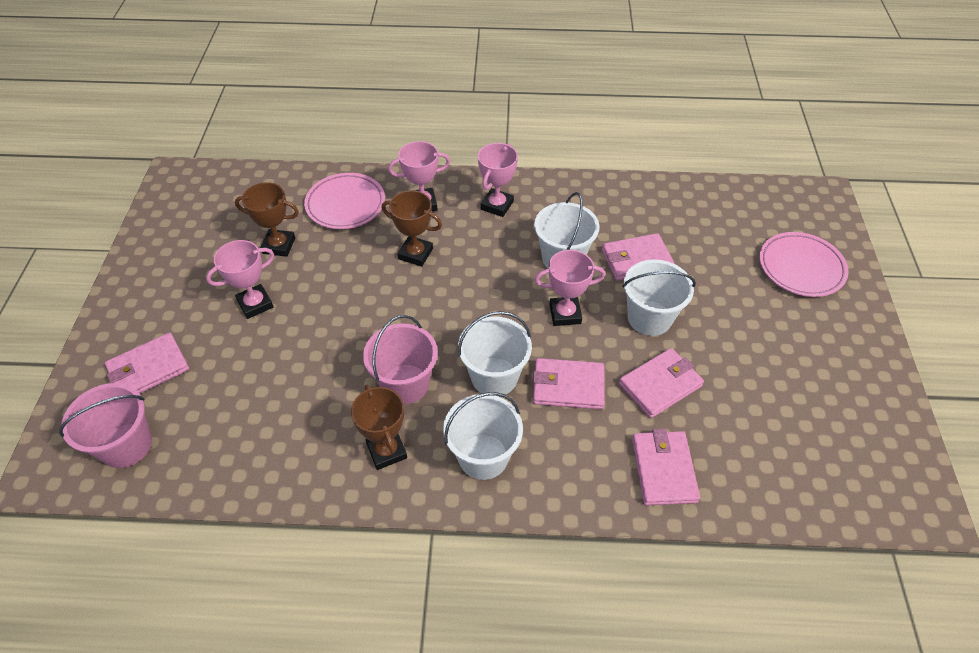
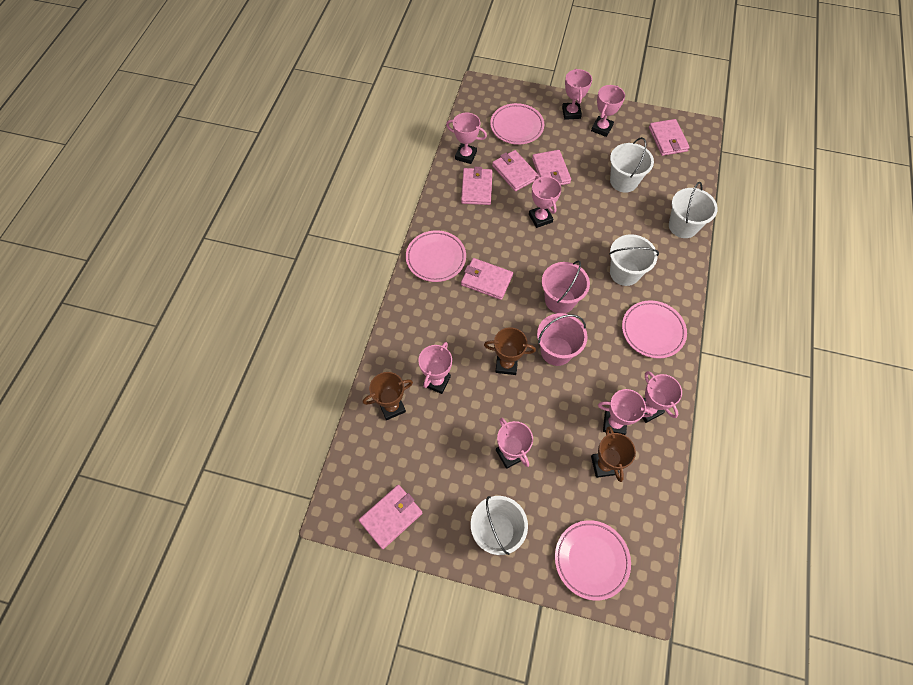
pink plate: [304,173,385,229] [759,232,848,297] = 2 -> [406,230,466,282] [490,103,544,145] [555,520,631,601] [622,301,687,358] = 4
pink trophy: [206,240,274,319] [388,141,450,211] [478,143,518,217] [535,250,605,326] = 4 -> [418,342,452,394] [446,113,487,164] [496,418,533,469] [529,176,562,228] [562,69,592,120] [591,85,625,137] [598,389,653,435] [642,371,682,423] = 8
pink wallet: [105,333,189,393] [533,358,605,410] [602,233,675,280] [619,348,704,418] [632,429,700,506] = 5 -> [359,485,423,549] [461,167,492,205] [461,258,513,300] [492,150,539,191] [532,150,571,185] [649,119,690,156] = 6

